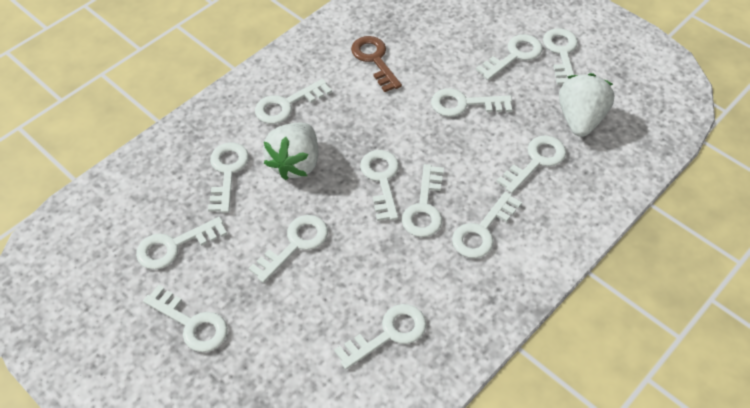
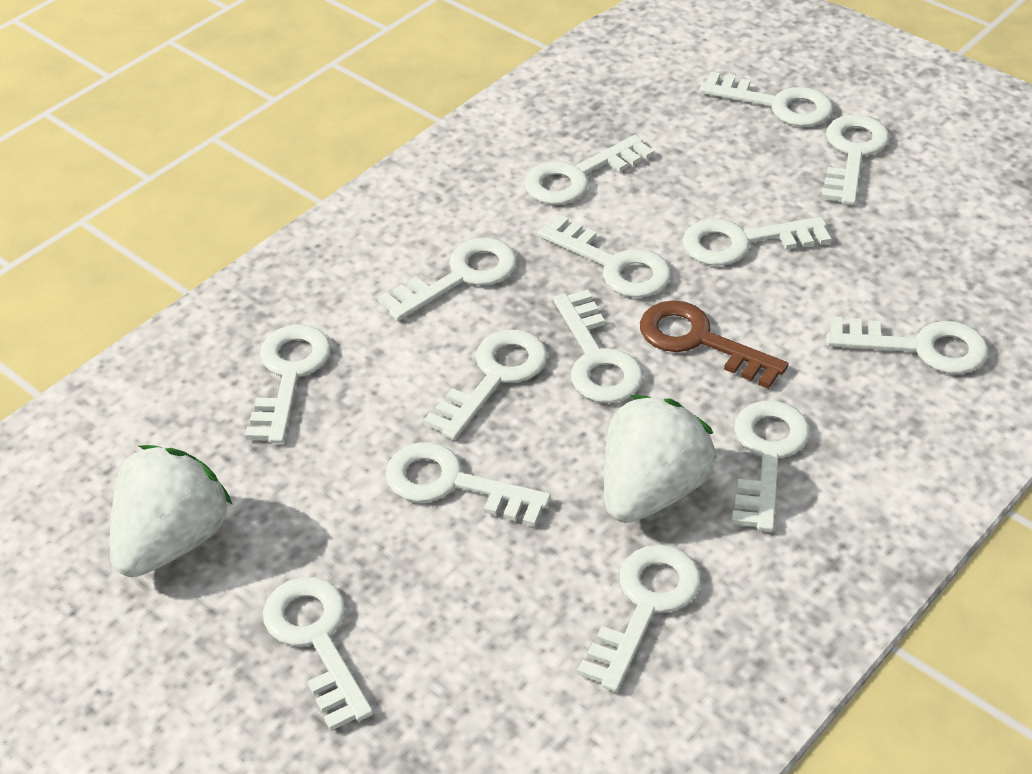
white key: [136,217,227,270] [143,285,228,352] [208,142,249,213] [248,215,328,283] [255,79,332,124] [334,304,426,369] [360,150,399,221] [402,164,444,237] [431,88,512,117] [452,192,522,258] [476,34,542,80] [496,135,566,193] [543,28,578,85] = 13 -> [245,324,331,443] [263,577,373,731] [378,238,517,321] [385,442,551,527] [424,330,548,440] [524,135,654,204] [538,215,671,298] [553,289,643,403] [577,545,701,692] [682,217,831,266] [699,72,833,126] [732,401,810,532] [821,115,889,205] [826,316,988,374] = 14

